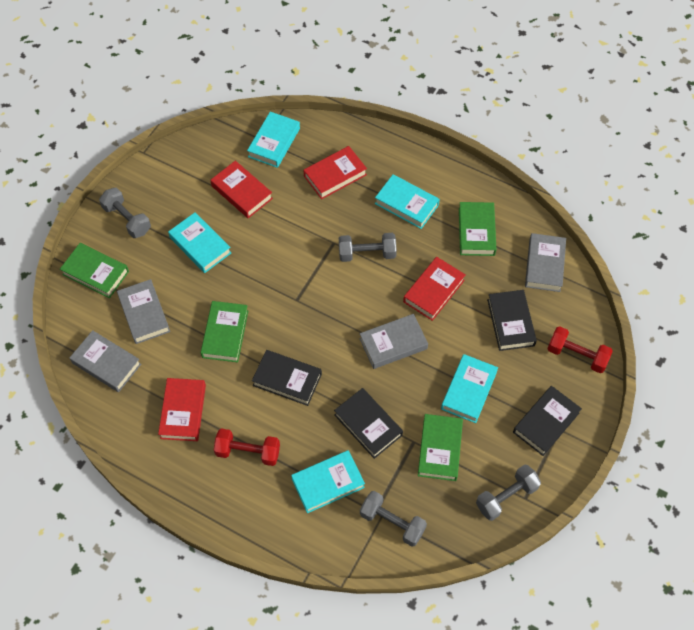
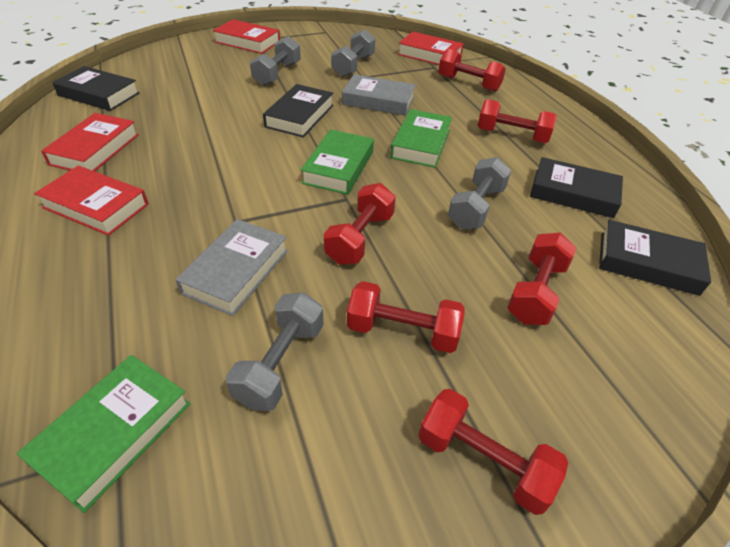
green book: [60,243,129,298] [201,301,248,362] [418,414,463,481] [459,202,497,256] = 4 -> [17,355,191,513] [301,129,374,195] [390,109,452,168] = 3
grey book: [70,330,141,392] [117,279,170,344] [360,314,428,369] [525,233,566,292] = 4 -> [176,219,288,316] [342,74,416,116] = 2
red dumbbell: [214,428,280,466] [547,326,613,373] = 2 -> [324,183,396,265] [347,281,465,353] [418,389,568,515] [439,49,506,92] [478,99,557,143] [507,233,577,325] = 6
turquoise book: [168,212,231,273] [247,112,300,168] [291,450,365,513] [375,174,440,229] [441,354,498,423] = 5 -> none = 0

